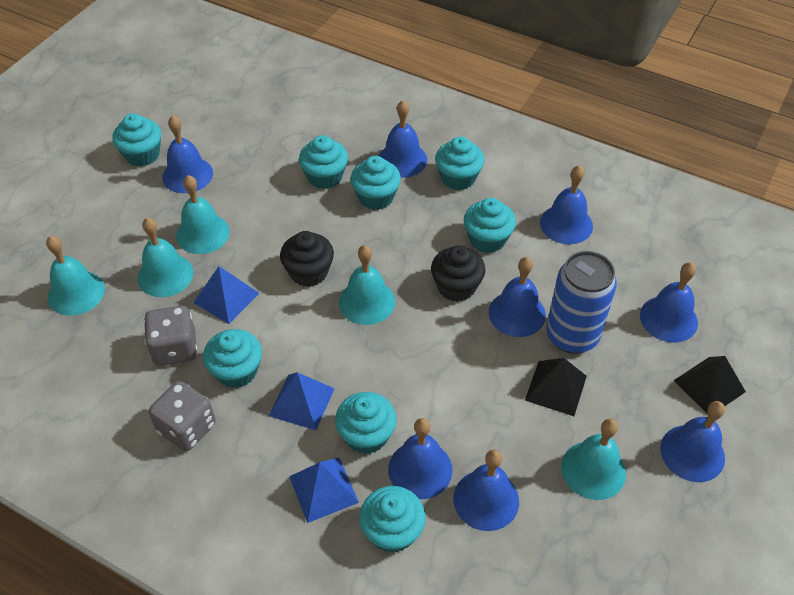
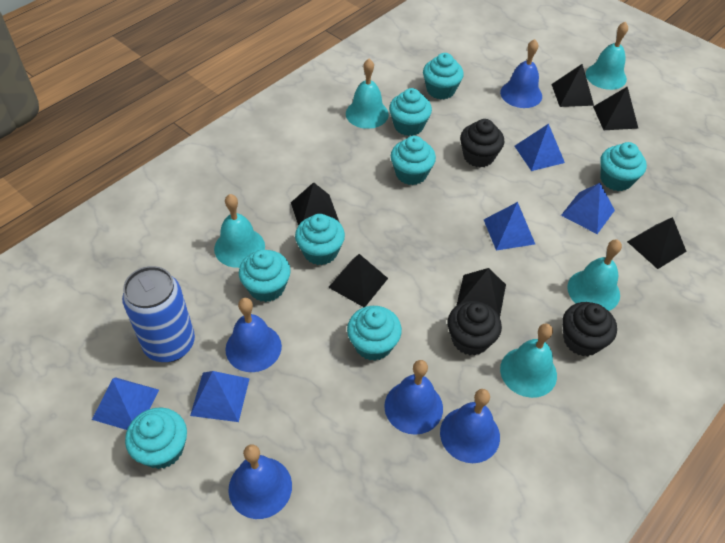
black cupcake: [280,231,334,287] [431,245,485,302] = 2 -> [448,301,502,356] [460,119,504,168] [562,302,617,356] = 3
black pyramid: [525,358,587,416] [673,356,746,413] = 2 -> [291,182,340,225] [328,254,388,307] [456,268,506,317] [551,64,594,107] [593,86,638,130] [627,217,687,269] = 6
blue bell: [162,115,213,193] [379,100,427,178] [388,418,453,499] [453,449,519,531] [489,257,546,337] [540,166,593,244] [640,262,698,343] [660,401,725,482] = 8 -> [225,298,282,372] [228,444,292,519] [384,360,443,435] [440,389,500,463] [500,39,542,108] = 5
blue pyramid: [193,266,260,324] [269,372,335,430] [289,458,359,523] = 3 -> [92,377,159,430] [190,371,250,422] [484,202,535,251] [515,123,565,171] [561,183,615,234] = 5
grey dice: [144,306,198,366] [149,381,216,451] = 2 -> none = 0

